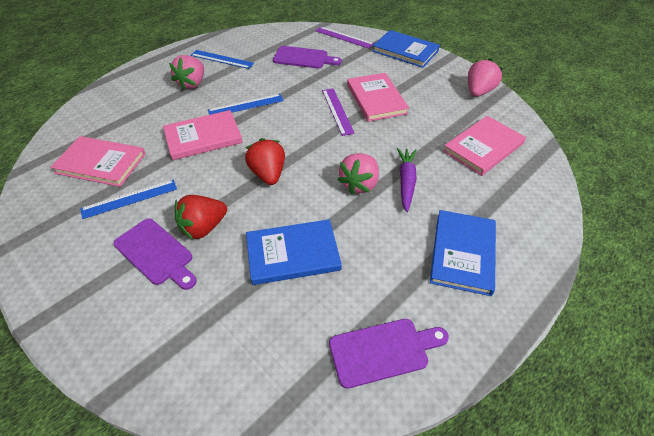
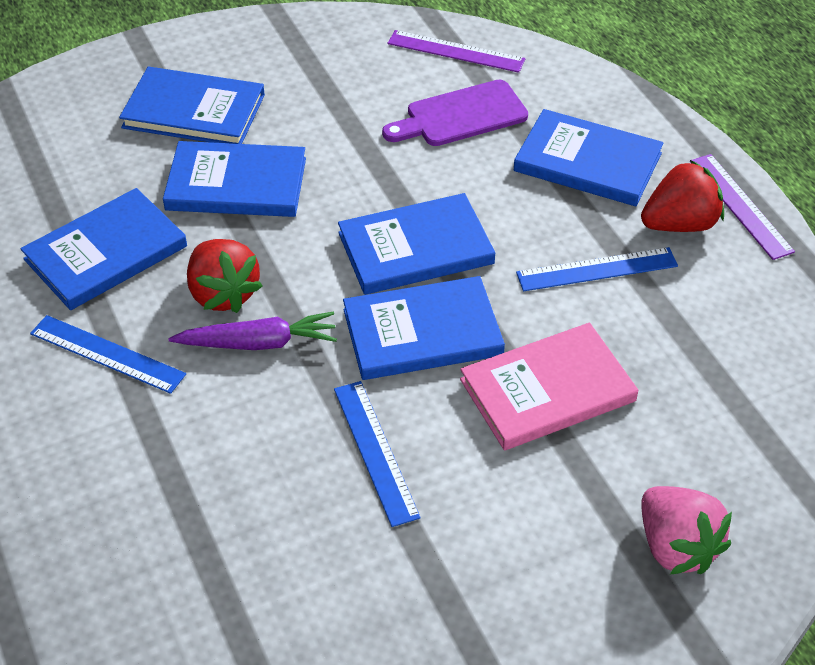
blue book: [246,219,342,285] [373,30,440,68] [430,210,496,296] = 3 -> [20,188,187,310] [119,67,265,144] [163,141,306,217] [338,193,495,295] [343,276,505,380] [513,109,664,206] = 6
pink book: [50,136,146,187] [163,110,243,160] [347,73,409,122] [443,116,526,176] = 4 -> [460,323,638,450] = 1
pink strawberry: [169,55,204,90] [338,153,379,194] [468,58,503,97] = 3 -> [641,486,732,574] = 1
purple cutting board: [114,219,197,290] [273,46,342,69] [329,319,449,389] = 3 -> [382,80,528,146] = 1

